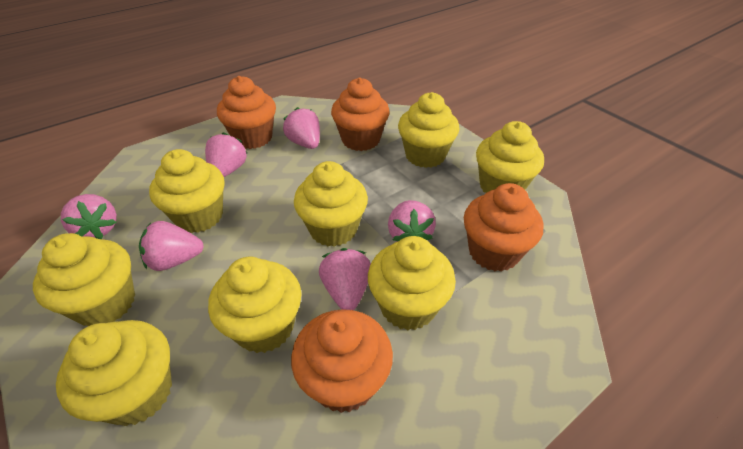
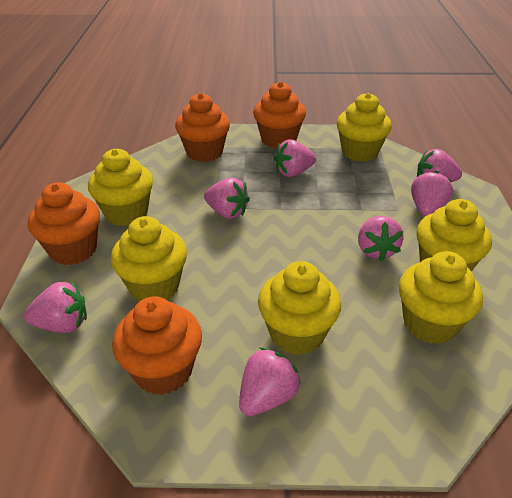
pink strawberry: [61,194,117,239] [139,221,204,271] [205,132,248,177] [283,107,320,149] [319,248,371,310] [388,200,436,242] = 6 -> [24,282,87,333] [204,178,250,219] [239,347,301,416] [274,140,316,177] [358,216,404,261] [411,171,453,216] [417,149,462,182] = 7
yellow cupcake: [33,233,135,326] [56,320,172,426] [149,149,225,233] [208,257,302,353] [294,161,368,247] [368,236,456,330] [398,92,459,168] [476,121,544,193] = 8 -> [88,149,153,226] [111,216,187,301] [258,261,341,355] [337,93,392,162] [399,251,483,344] [417,199,492,271] = 6

